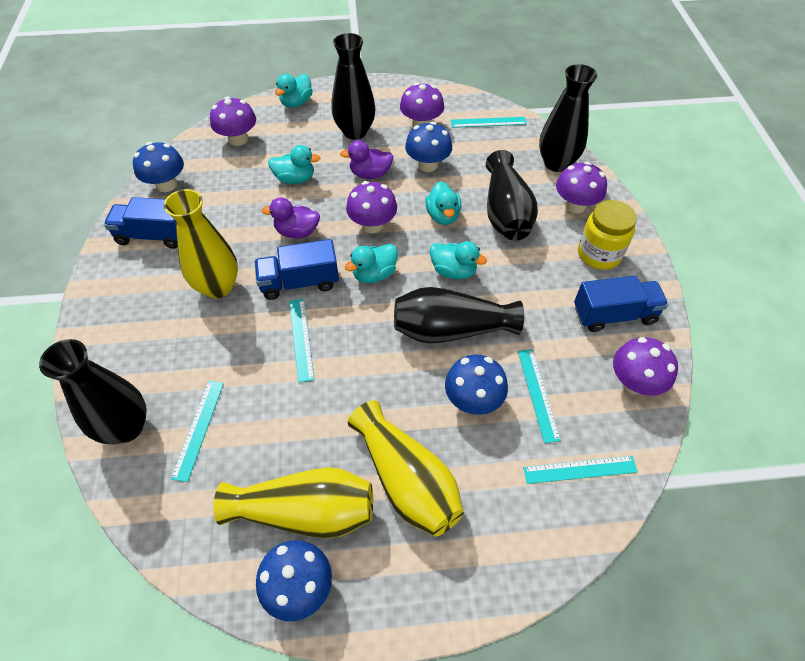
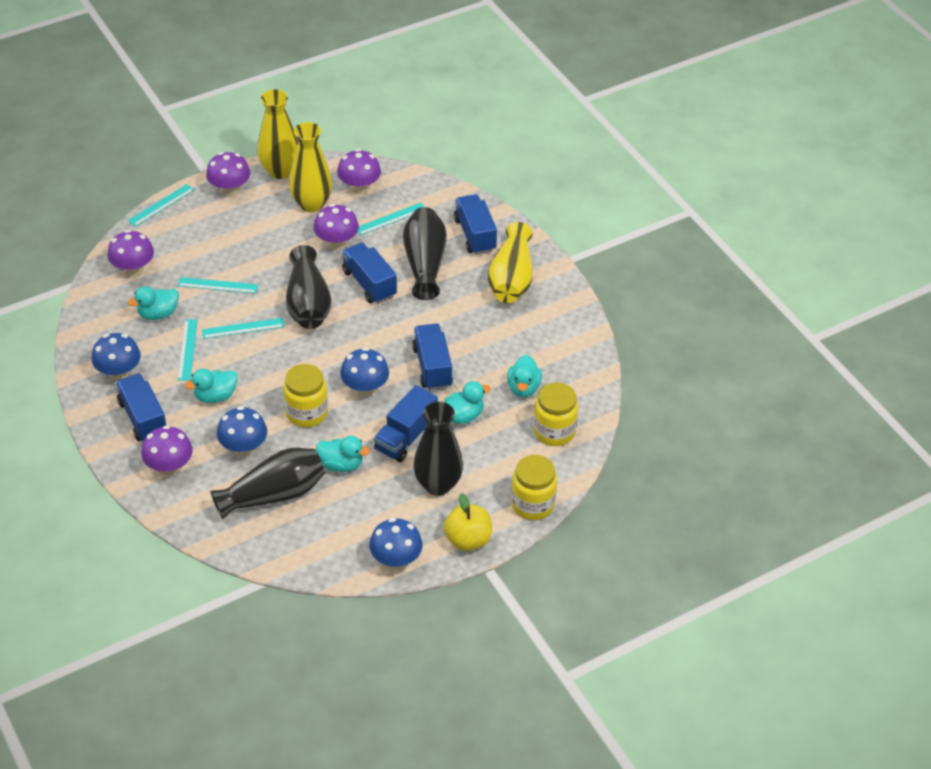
black vase: [39,339,147,444] [331,33,375,140] [394,287,524,343] [486,150,538,241] [539,64,597,172] = 5 -> [210,448,325,519] [286,245,331,329] [403,207,447,300] [413,401,463,496] = 4
blue truck: [104,197,178,249] [254,239,339,300] [574,276,668,332] = 3 -> [116,374,167,441] [342,243,397,304] [374,385,438,462] [412,323,453,390] [454,194,497,255] = 5
purple duck: [262,197,320,239] [340,140,394,179] = 2 -> none = 0
yellow apple: none = 0 -> [444,493,492,551] = 1
yellow jar: [578,200,637,270] = 1 -> [283,364,328,427] [511,455,557,520] [533,382,578,446] = 3

